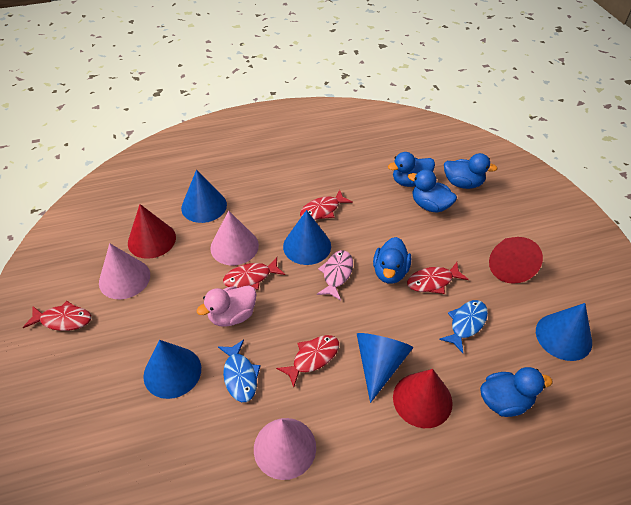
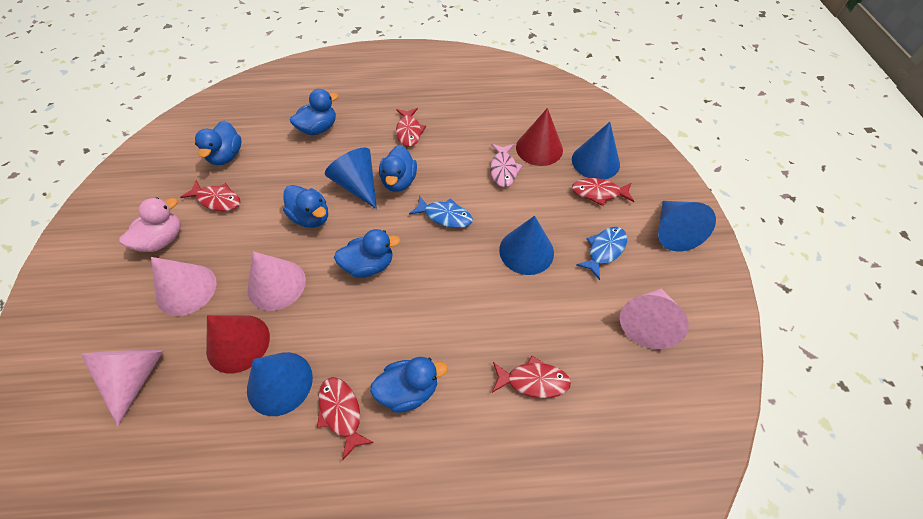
blue duck: [373,237,411,284] [388,152,435,187] [408,169,457,213] [444,153,498,189] [480,367,553,417] = 5 -> [195,121,242,165] [283,185,328,228] [290,89,338,135] [334,229,400,278] [370,357,448,413] [379,145,417,192] = 6
pink cone: [99,243,150,299] [210,211,259,265] [254,418,316,480] = 3 -> [81,350,163,426] [151,257,217,316] [247,252,306,311] [620,289,689,349] = 4
red cone: [128,204,176,259] [393,369,453,428] [489,237,543,284] = 3 -> [206,315,270,373] [516,108,563,166] = 2

